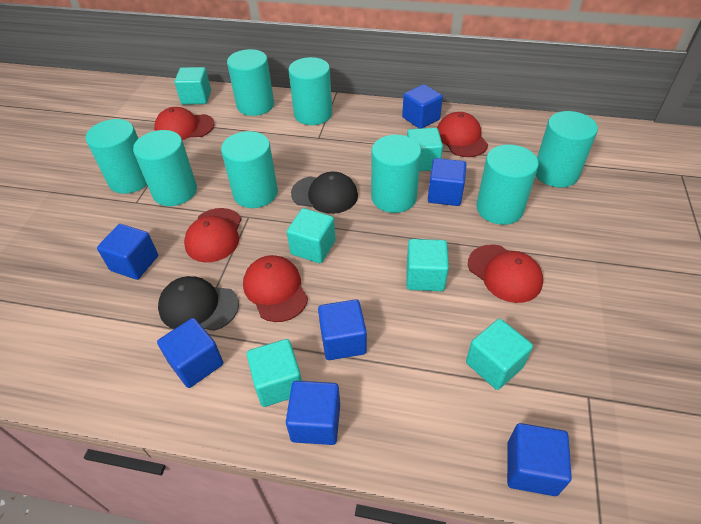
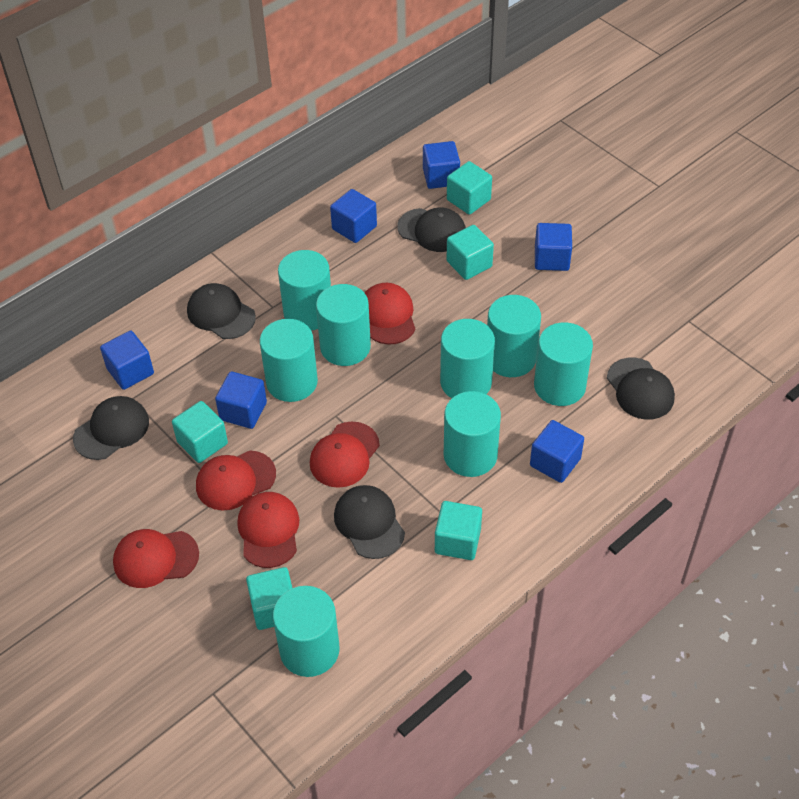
black cap: [158,276,239,331] [291,171,358,214] = 2 -> [73,396,149,460] [187,283,256,339] [334,485,405,559] [397,207,466,252] [607,358,675,420] = 5
blue cube: [97,224,158,280] [157,318,223,388] [286,381,340,445] [318,299,367,360] [402,84,443,129] [428,158,467,206] [507,423,572,496] = 7 -> [100,331,154,390] [215,371,267,429] [330,189,377,243] [423,141,460,189] [530,420,584,483] [535,223,572,271] = 6
turquoise cube: [174,67,211,105] [247,339,302,407] [287,208,336,263] [407,128,443,171] [407,239,449,291] [466,319,533,390] = 6 -> [172,401,228,463] [246,567,292,630] [435,501,482,560] [447,161,492,215] [447,225,494,280] = 5

